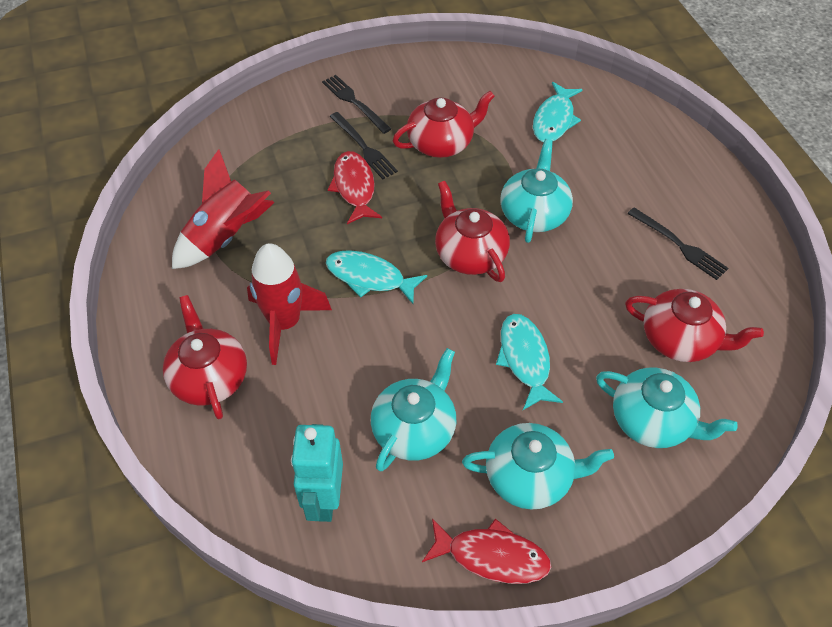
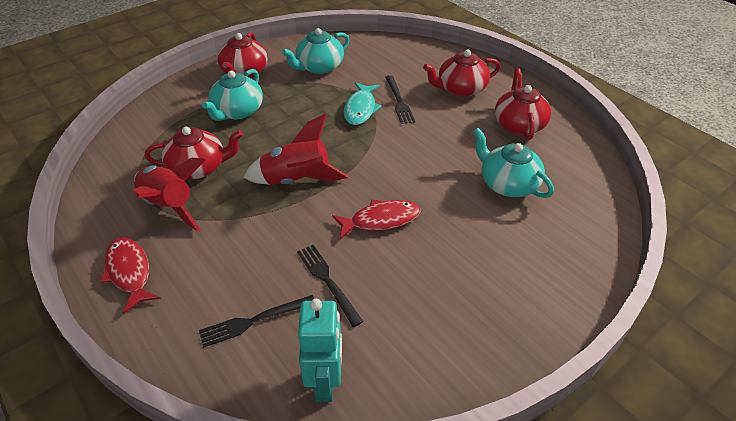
turquoise fish: [326,250,427,304] [496,314,563,410] [533,82,583,142] = 3 -> [344,82,382,125] = 1
turquoise teapot: [371,348,457,472] [462,423,614,510] [500,139,573,243] [596,367,738,448] = 4 -> [202,69,263,121] [282,28,349,74] [473,128,554,198] = 3

